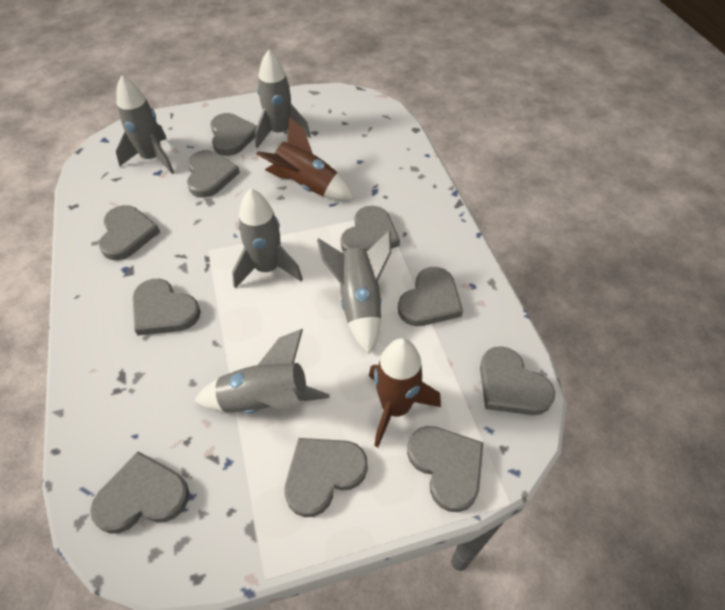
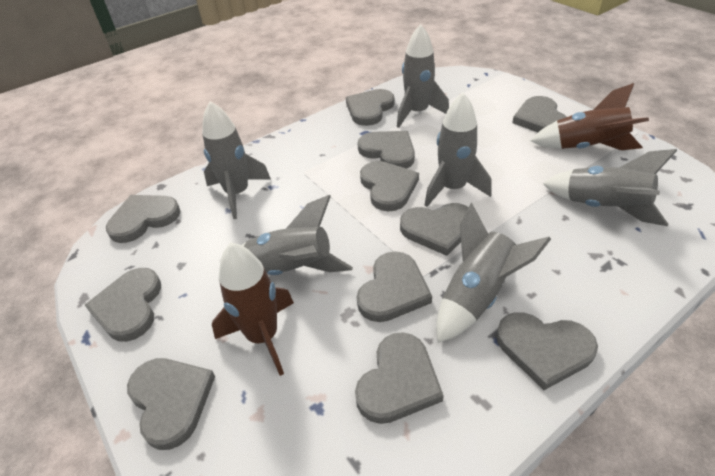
grey heart: [90,451,189,534] [99,205,160,260] [133,279,201,336] [187,150,240,198] [210,113,257,156] [284,438,368,517] [341,206,400,252] [398,267,463,326] [407,426,483,512] [480,346,555,415] = 10 -> [85,268,161,342] [106,195,181,243] [127,358,215,450] [346,89,395,126] [355,332,444,424] [357,251,432,322] [358,131,415,169] [360,161,419,212] [400,203,468,256] [496,312,598,390] [512,96,567,132] = 11
grey rocket: [116,75,174,174] [194,329,329,413] [232,188,303,288] [255,50,311,148] [317,231,391,354] = 5 -> [202,101,271,219] [242,195,353,275] [397,24,449,128] [425,93,492,207] [436,203,551,343] [543,149,677,226] = 6

